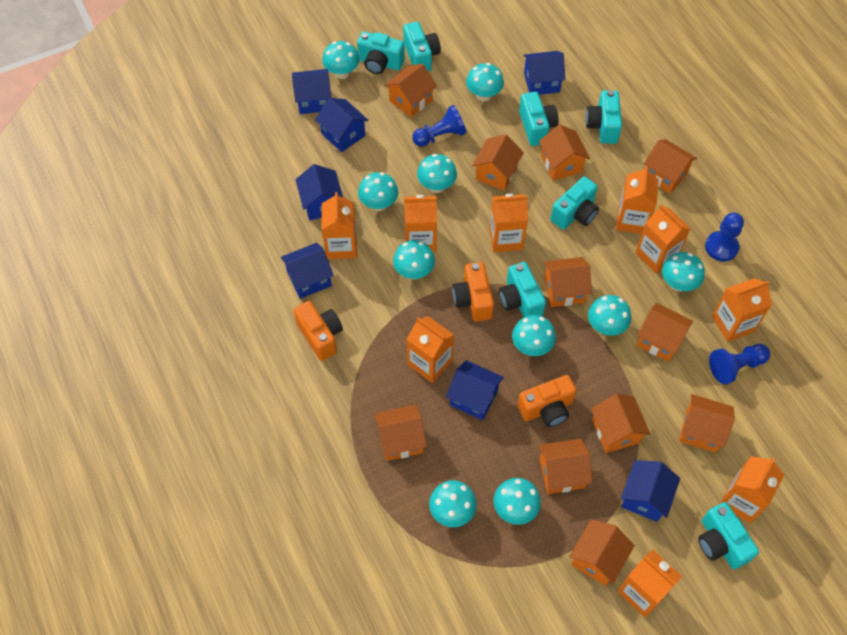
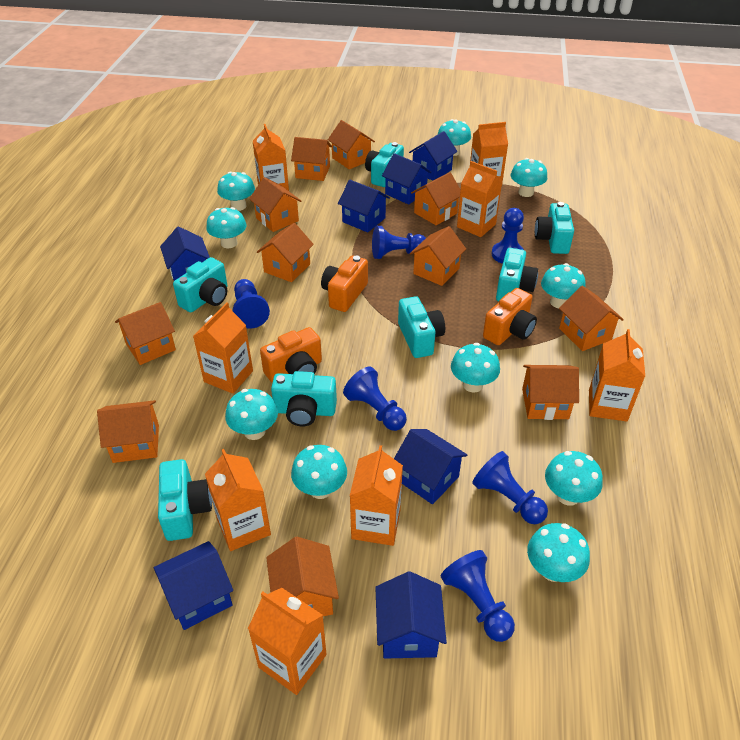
blue pawn: [412,105,466,147] [705,213,744,261] [709,344,770,384] = 3 -> [233,279,270,328] [343,367,407,431] [372,226,426,259] [441,550,515,642] [472,451,548,524] [491,208,524,264] = 6
orange carton: [322,192,357,259] [404,195,437,252] [407,316,454,383] [489,194,528,252] [616,166,659,234] [617,549,683,618] [635,204,691,273] [712,278,772,342] [720,456,784,523] = 9 -> [193,302,253,394] [205,449,271,551] [248,588,327,695] [253,124,289,191] [350,445,403,546] [457,161,502,237] [470,122,508,187] [589,329,645,421] = 8

